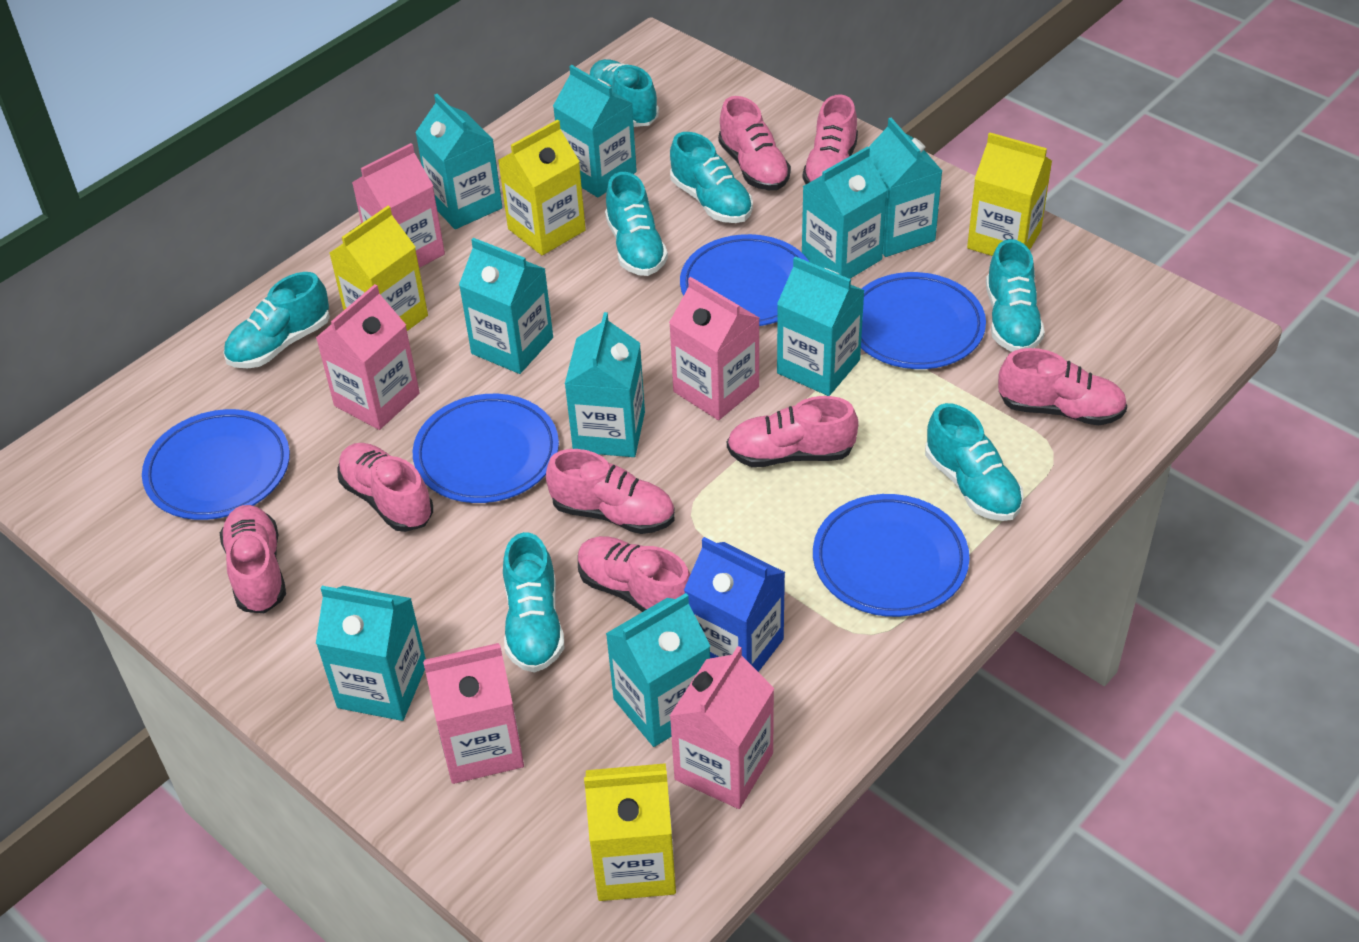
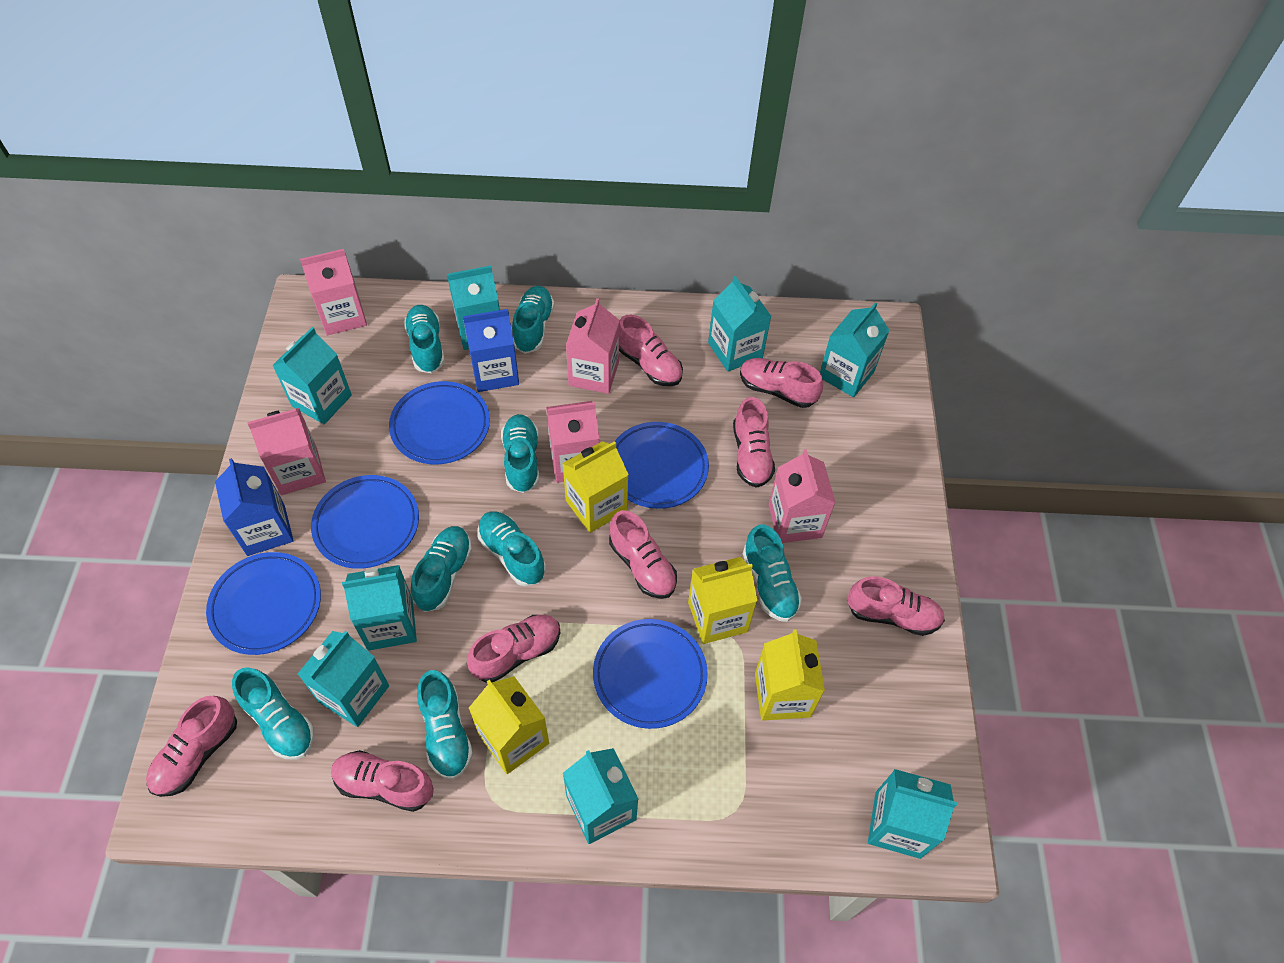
blue carton: [684,537,785,672] = 1 -> [215,458,294,556] [463,309,519,392] = 2
turquoise carton: [316,586,426,721] [415,94,502,229] [459,238,553,374] [553,65,637,197] [565,312,645,457] [606,593,710,747] [777,256,865,396] [802,146,887,279] [869,118,942,257] = 9 -> [272,327,352,424] [298,631,389,727] [342,565,417,651] [448,265,500,350] [563,748,638,844] [708,276,772,372] [820,302,890,397] [868,769,957,859] = 8
turquoise shoe: [223,272,330,369] [503,532,564,673] [589,59,659,127] [605,172,668,276] [670,132,753,223] [925,403,1024,521] [986,239,1045,352] = 7 -> [232,667,314,760] [404,305,445,373] [411,526,472,612] [417,670,473,780] [478,511,546,586] [501,414,539,493] [512,286,554,354] [743,524,802,622] = 8

